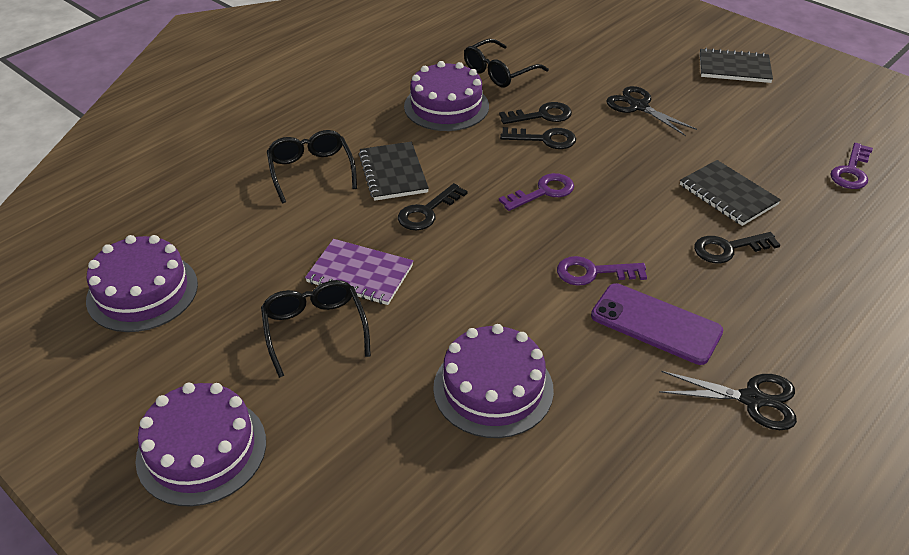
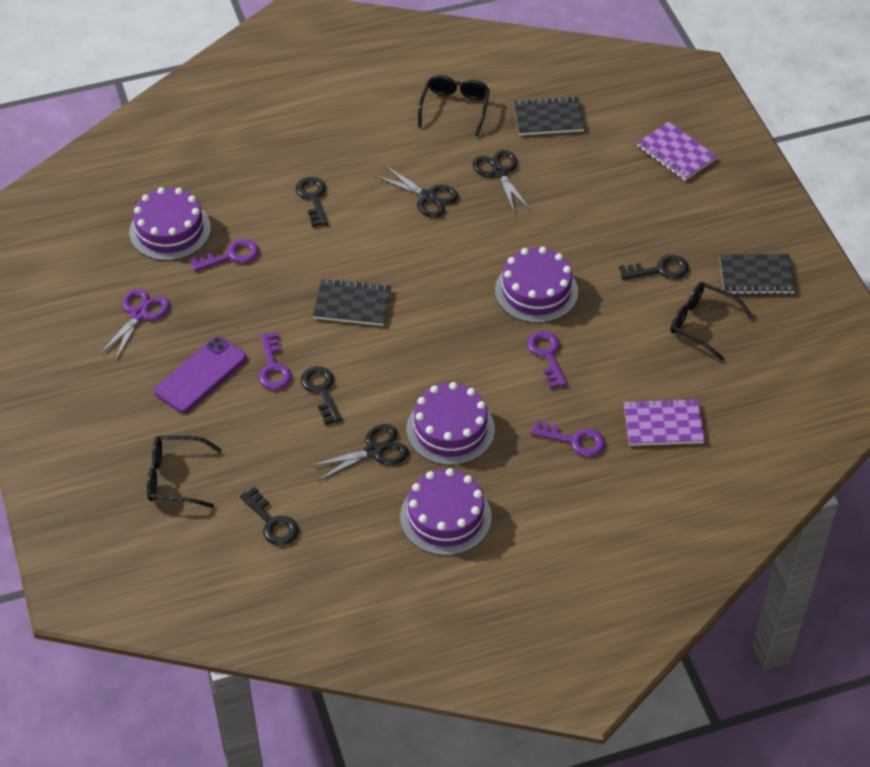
black scissors: [606,86,697,136] [660,371,797,430] = 2 -> [310,424,409,481] [375,166,458,218] [473,150,531,214] = 3
purple key: [499,173,574,211] [557,256,647,286] [830,143,873,189] = 3 -> [190,239,259,271] [259,332,292,390] [527,331,567,388] [531,420,605,457] = 4
purple notebook: [305,239,413,305] = 1 -> [624,398,705,446] [637,121,717,181] = 2
purple scissors: none = 0 -> [99,289,170,361] = 1

